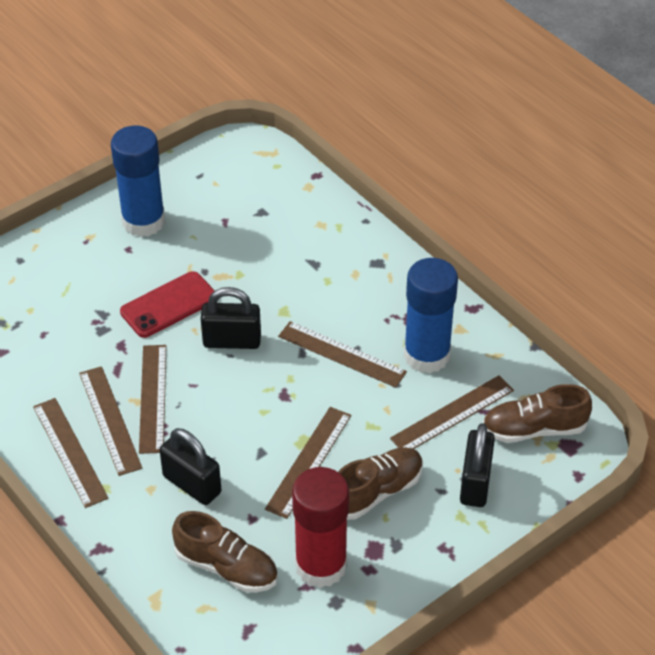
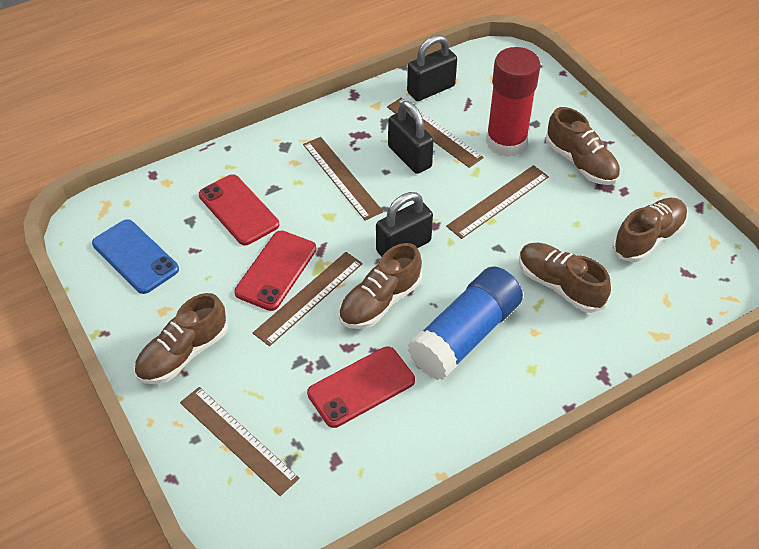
blue glue stick: [111,126,165,237] [404,258,458,374] = 2 -> [408,266,523,380] = 1
blue phone: none = 0 -> [92,219,179,294] = 1
brown ruler: [33,398,109,508] [79,366,142,476] [139,345,166,454] [265,407,351,519] [278,321,407,388] [390,375,514,449] = 6 -> [180,387,300,496] [253,252,363,346] [303,137,383,221] [387,98,484,168] [446,165,549,239] = 5
brown shoe: [172,511,278,592] [338,447,423,520] [483,384,592,443] = 3 -> [134,293,228,384] [339,243,422,329] [519,243,611,313] [546,107,620,185] [612,197,688,262] = 5
red phone: [120,271,215,338] = 1 -> [199,174,279,245] [234,231,317,311] [307,346,415,428] = 3

